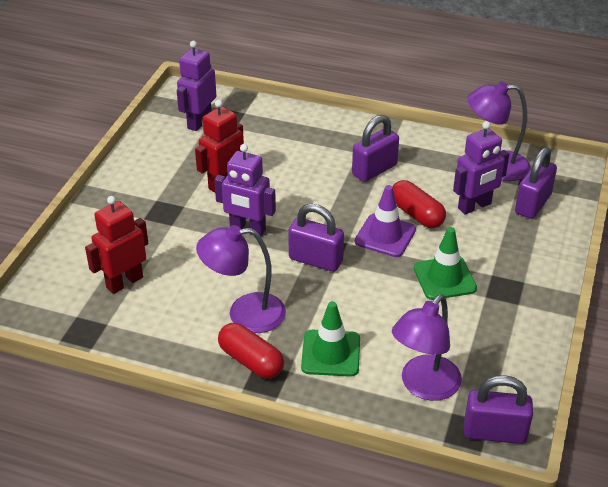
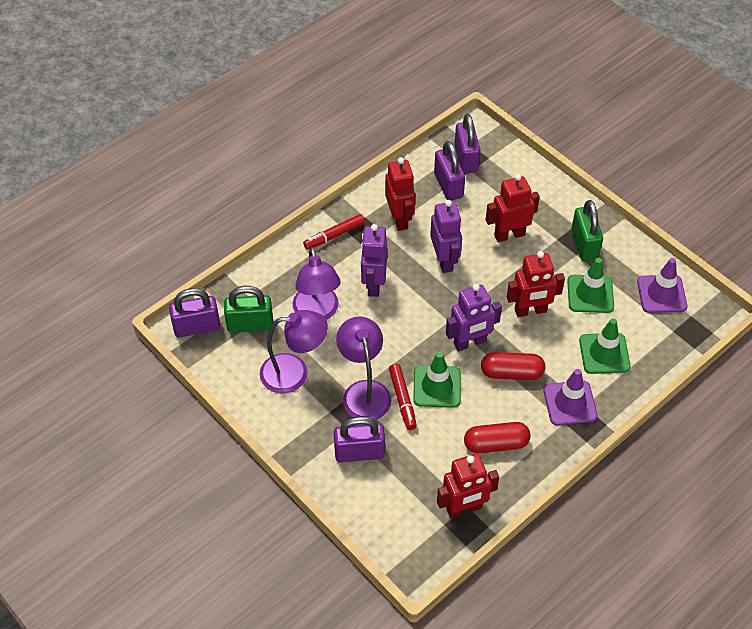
green padlock: none = 0 -> [224,286,273,332] [571,200,603,261] = 2
green traffic cone: [301,301,360,377] [414,227,477,300] = 2 -> [413,352,461,408] [567,258,614,313] [579,318,631,374] = 3
purple traffic cone: [355,185,416,257] = 1 -> [543,369,598,426] [637,258,687,313] = 2
red marker: none = 0 -> [303,214,365,250] [389,364,417,430] = 2
red robot: [85,196,148,294] [195,100,244,192] = 2 -> [385,157,415,231] [437,453,499,518] [486,174,540,242] [507,251,565,317] = 4

